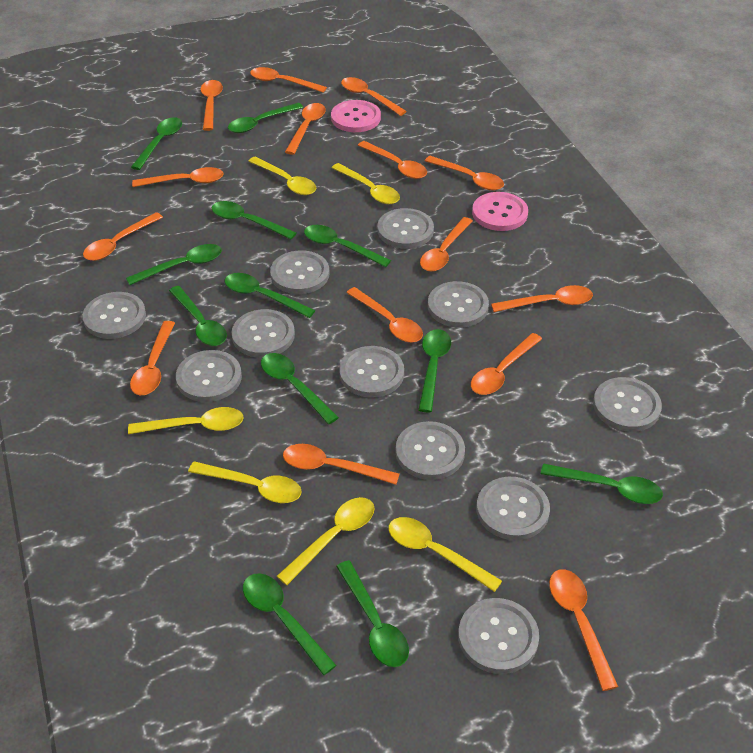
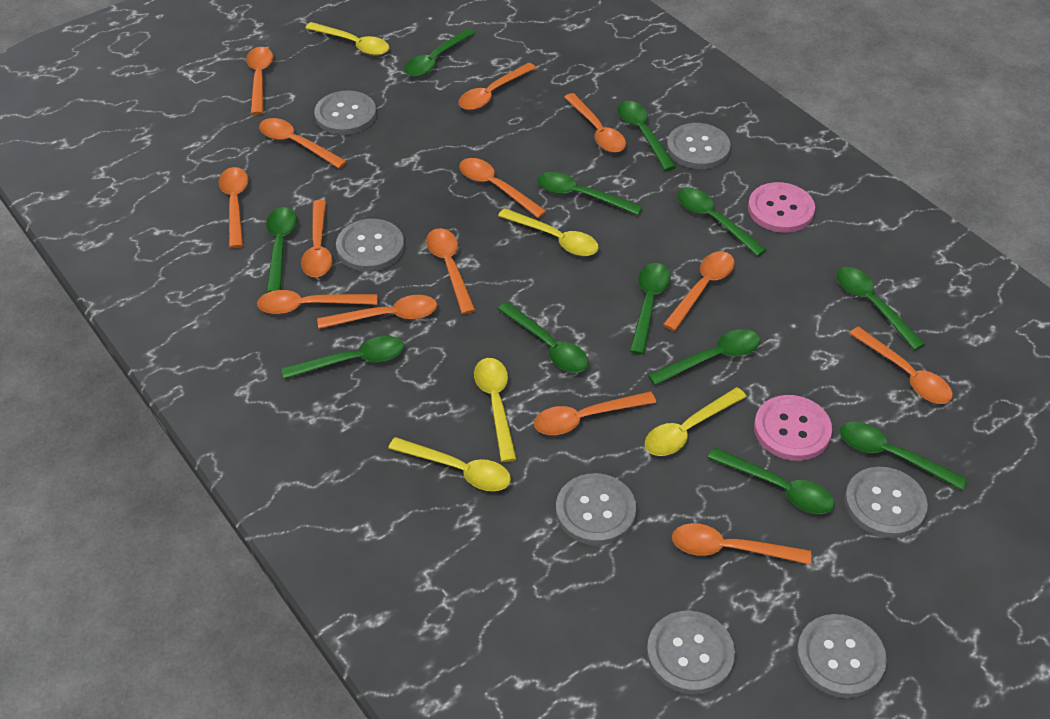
grey button: [82,292,146,339] [176,350,242,402] [231,309,295,358] [270,250,330,294] [340,346,404,397] [377,208,434,249] [395,421,465,480] [428,281,489,328] [458,598,539,674] [477,477,550,540] [593,377,662,432] = 11 -> [314,91,376,135] [336,219,404,272] [556,473,636,545] [647,611,735,694] [667,123,731,169] [796,614,887,698] [845,467,928,538] = 7
orange spoon: [83,212,163,261] [130,321,175,395] [132,167,224,187] [201,80,223,131] [250,67,327,93] [283,444,399,485] [285,103,326,155] [341,77,407,116] [346,287,423,343] [358,141,427,179] [420,217,473,272] [425,156,504,190] [471,333,542,395] [491,285,593,312] [549,569,618,691] = 15 -> [218,167,248,248] [246,47,273,115] [257,290,377,314] [259,118,347,169] [301,200,332,277] [317,295,437,329] [426,228,476,314] [458,62,536,110] [459,158,547,218] [534,391,656,435] [564,93,626,153] [663,251,735,331] [672,523,811,565] [849,326,953,404] = 14
yellow spoon: [128,407,244,434] [188,461,302,503] [248,156,316,195] [277,497,375,585] [332,163,400,204] [389,517,502,592] = 6 -> [305,22,389,56] [388,437,511,491] [474,358,517,462] [498,208,599,256] [645,387,747,456] = 5

